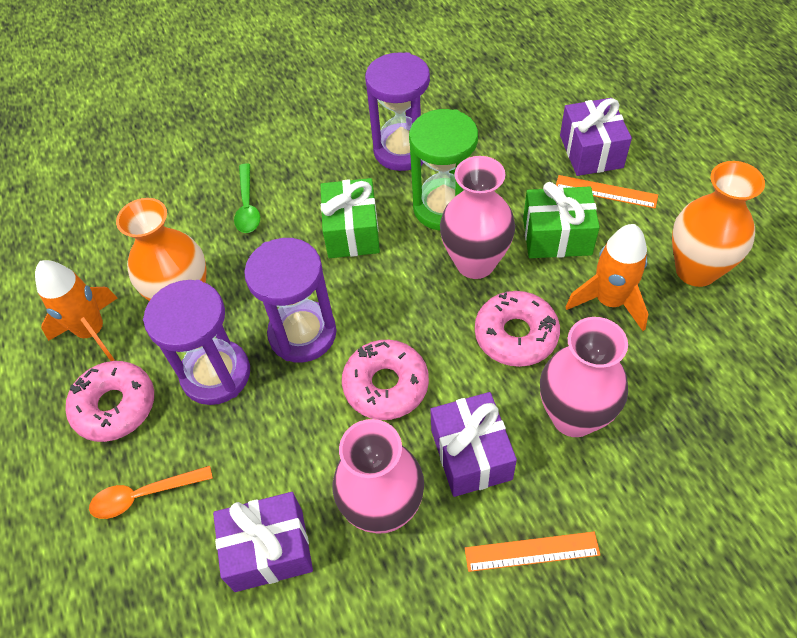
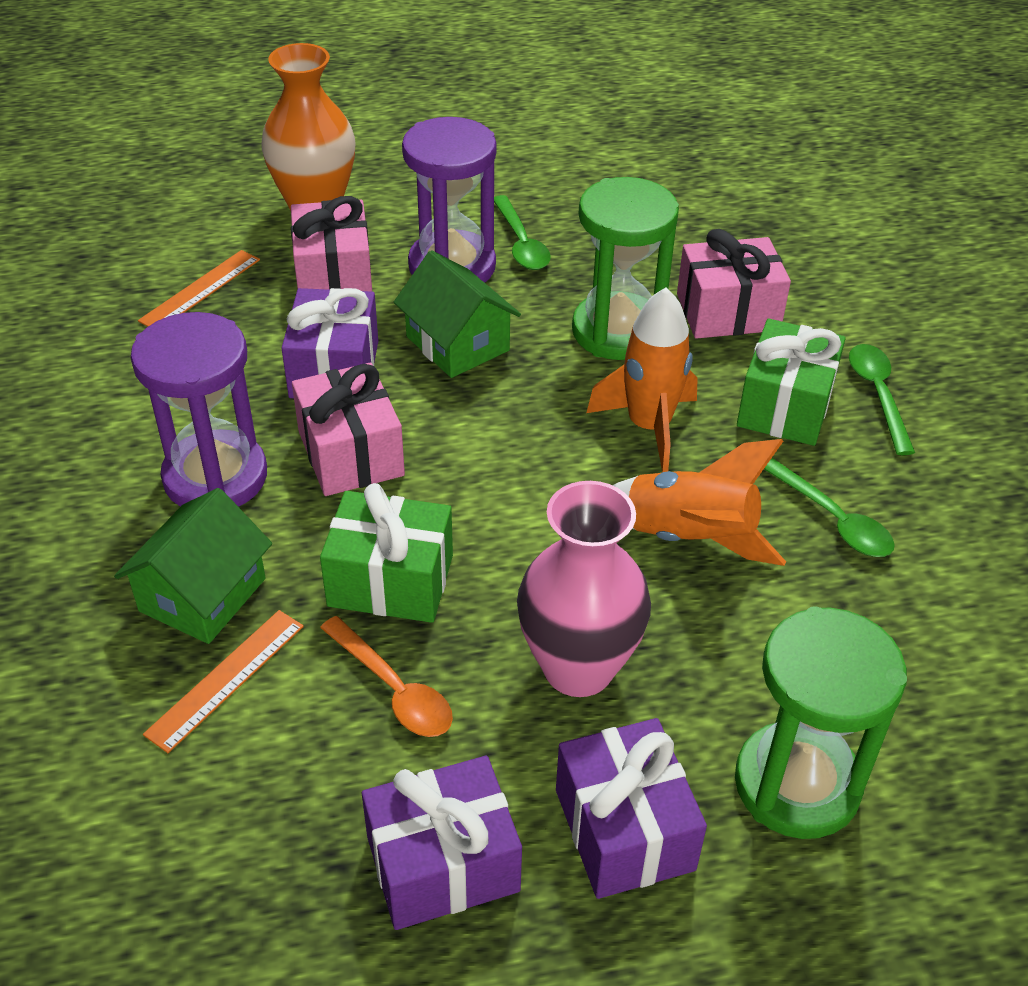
green hourglass: [409,109,478,231] = 1 -> [572,177,679,360] [735,606,907,839] = 2
green house: none = 0 -> [114,488,272,644] [394,250,521,378] = 2
green spoon: [234,163,260,233] = 1 -> [494,195,551,270] [764,458,895,557] [849,344,915,455] = 3
orange vase: [116,198,207,301] [672,161,765,287] = 2 -> [261,43,356,211] = 1
pink donut: [65,361,154,442] [342,340,429,420] [475,291,560,367] = 3 -> none = 0
pink gift: none = 0 -> [291,196,372,292] [292,363,405,496] [677,229,791,339] = 3
pink vase: [333,419,424,534] [440,156,515,279] [540,317,628,437] = 3 -> [517,481,651,697] = 1
purple hourglass: [143,280,250,405] [244,238,336,363] [365,52,430,171] = 3 -> [131,312,267,507] [402,117,497,283] = 2

